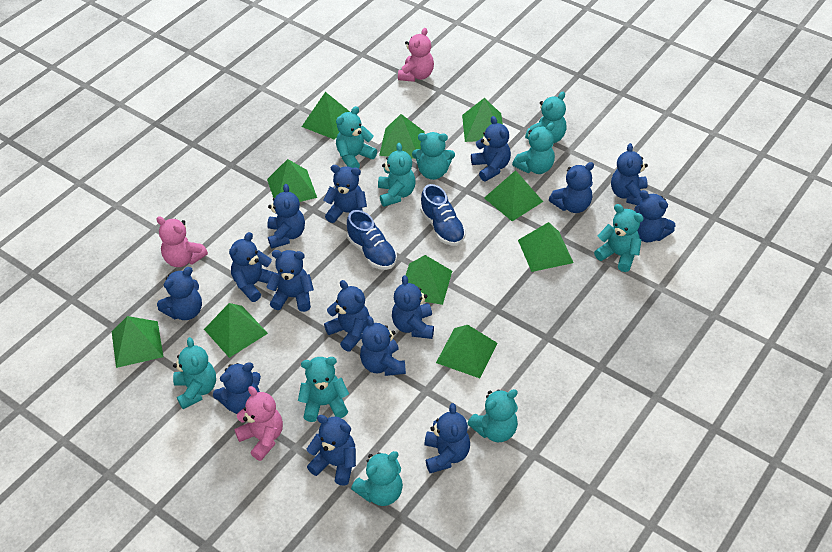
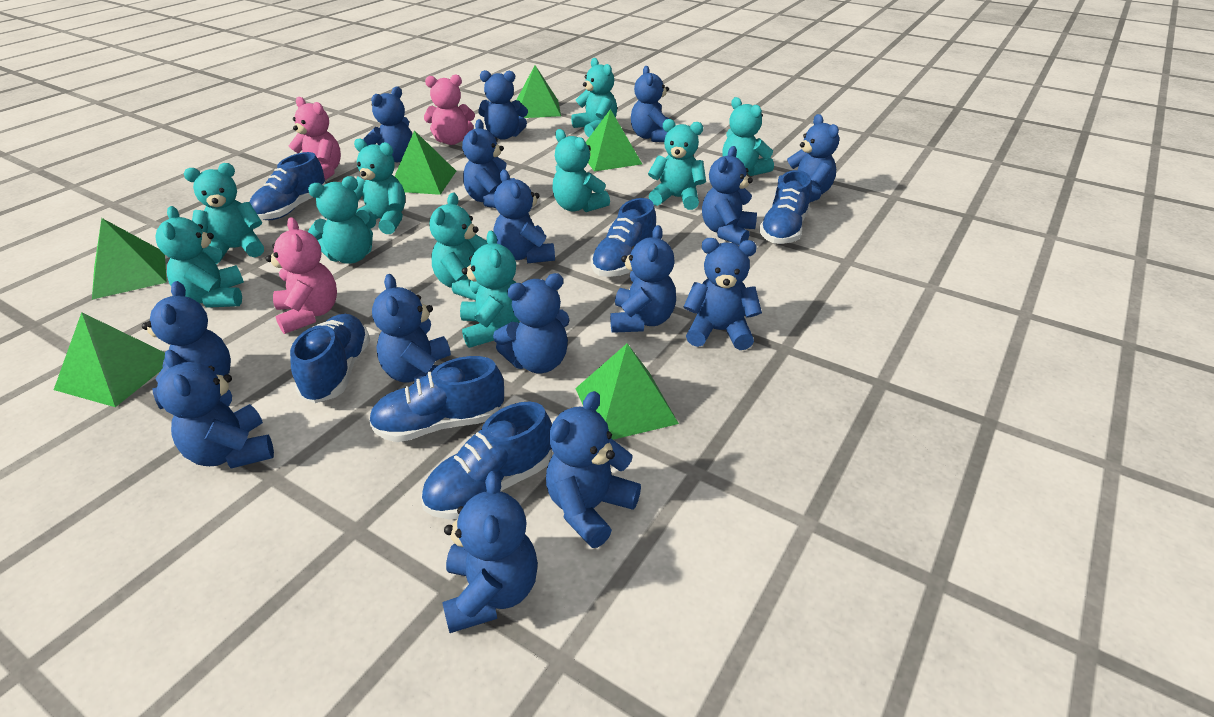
blue shoe: [347,210,397,270] [420,184,466,246] = 2 -> [249,152,326,220] [290,314,370,403] [369,356,504,442] [421,402,552,519] [591,198,656,277] [759,170,811,244] = 6
green pyramid: [112,316,163,368] [204,303,268,358] [267,159,317,202] [302,92,350,140] [379,114,425,159] [406,255,452,305] [436,325,497,378] [462,98,503,142] [484,170,543,221] [518,222,574,272] = 10 -> [54,312,165,407] [92,218,167,300] [394,130,456,195] [517,65,561,118] [575,343,679,440] [586,109,642,172] = 6

